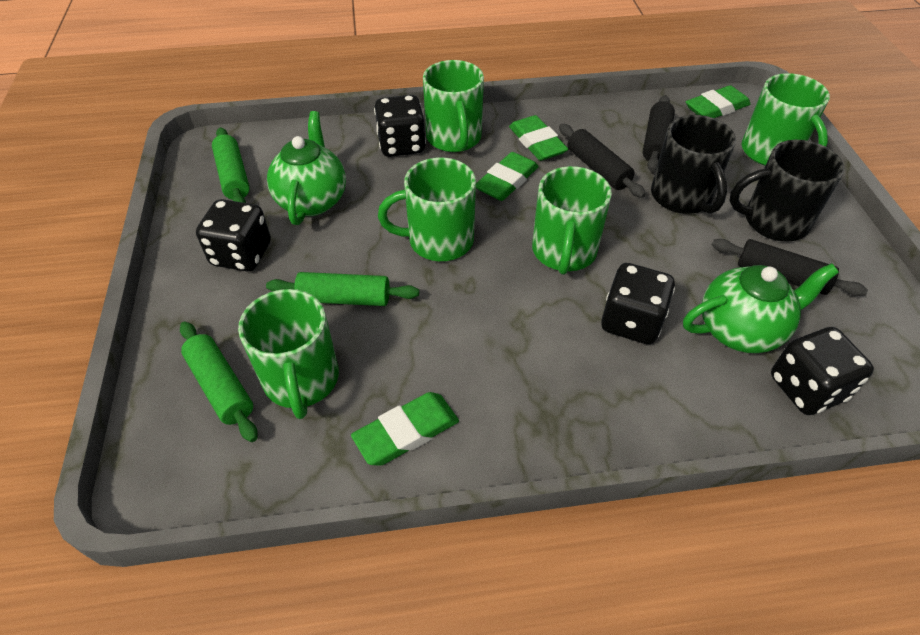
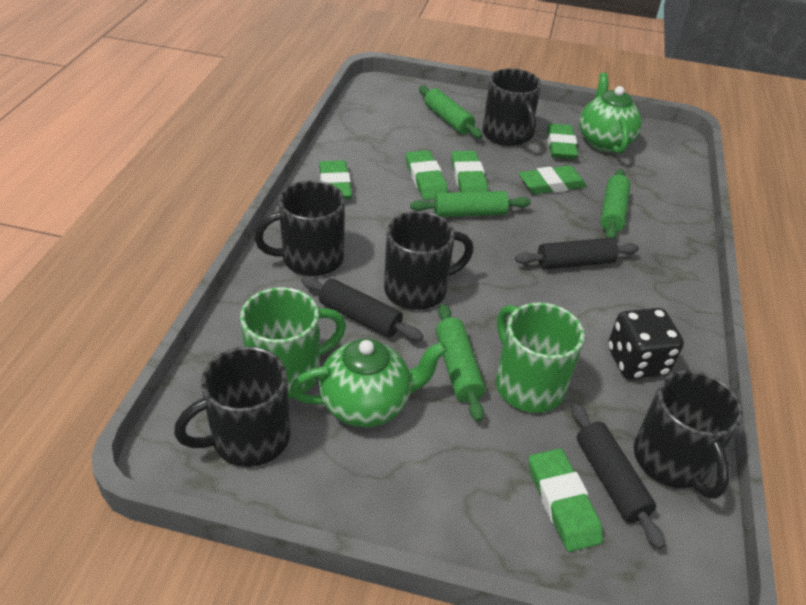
black dice: [196,199,271,271] [374,95,426,157] [601,263,675,344] [771,327,874,415] = 4 -> [608,308,684,379] = 1
black mug: [651,115,736,214] [729,140,844,241] = 2 -> [174,346,291,467] [254,180,345,276] [384,211,474,310] [482,68,541,146] [634,370,743,499] = 5
green eraser: [351,392,459,466] [476,152,539,201] [509,115,568,161] [686,85,751,118] = 4 -> [319,160,352,200] [406,150,448,200] [451,151,488,192] [519,165,587,194] [529,448,603,552] [547,124,578,159] = 6
green mug: [238,289,339,419] [378,157,476,261] [423,60,484,152] [532,166,612,275] [742,73,830,166] = 5 -> [240,287,346,398] [496,302,585,413] = 2
green rolling pin: [180,321,258,442] [212,127,250,203] [266,272,419,306] = 3 -> [410,191,531,217] [419,86,483,138] [436,304,485,422] [600,169,630,239] = 4

